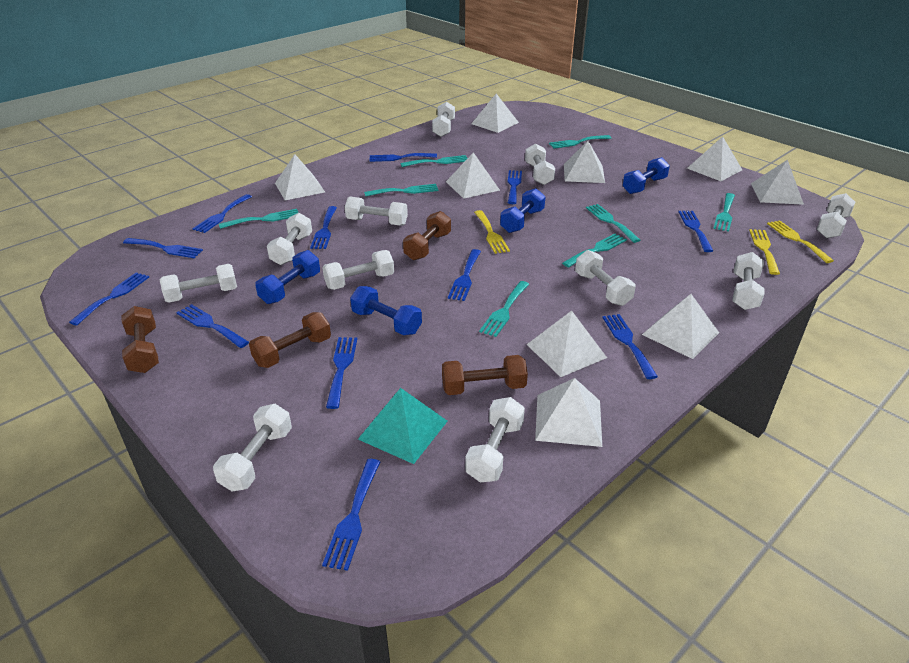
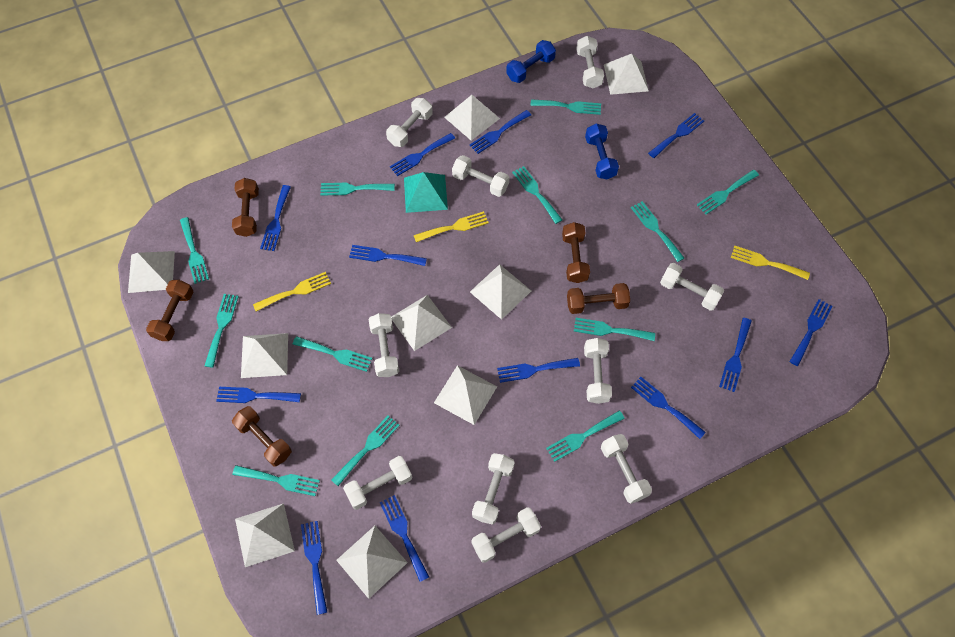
blue dumbbell: [255,250,320,304] [350,286,422,335] [500,188,545,233] [623,157,670,194] = 4 -> [506,40,556,83] [585,124,619,179] = 2
brown dumbbell: [121,306,159,373] [249,312,331,368] [403,211,451,260] [442,355,528,395] = 4 -> [146,280,194,341] [232,178,259,237] [232,406,292,467] [562,222,590,283] [567,283,630,314] = 5
turquoise fork: [219,209,299,229] [364,184,439,197] [400,155,467,167] [479,281,529,337] [549,135,611,149] [562,234,627,267] [586,204,640,243] [713,193,735,232] = 8 -> [180,217,209,284] [205,294,239,368] [233,465,320,496] [293,336,372,372] [320,183,395,196] [331,416,400,486] [512,166,562,224] [531,99,601,115] [546,411,625,462] [574,318,655,341] [631,201,684,262] [697,170,759,214] = 12
white dumbbell: [159,264,237,303] [213,404,292,491] [267,213,312,265] [322,250,394,290] [345,197,408,226] [432,102,455,137] [465,397,525,482] [525,143,555,185] [575,250,636,306] [733,252,765,310] [817,193,855,238] = 11 -> [343,456,412,510] [369,313,399,377] [386,98,433,147] [452,155,509,197] [471,507,541,563] [472,453,515,525] [576,36,604,88] [584,338,612,404] [601,434,652,504] [660,263,724,311] = 10

